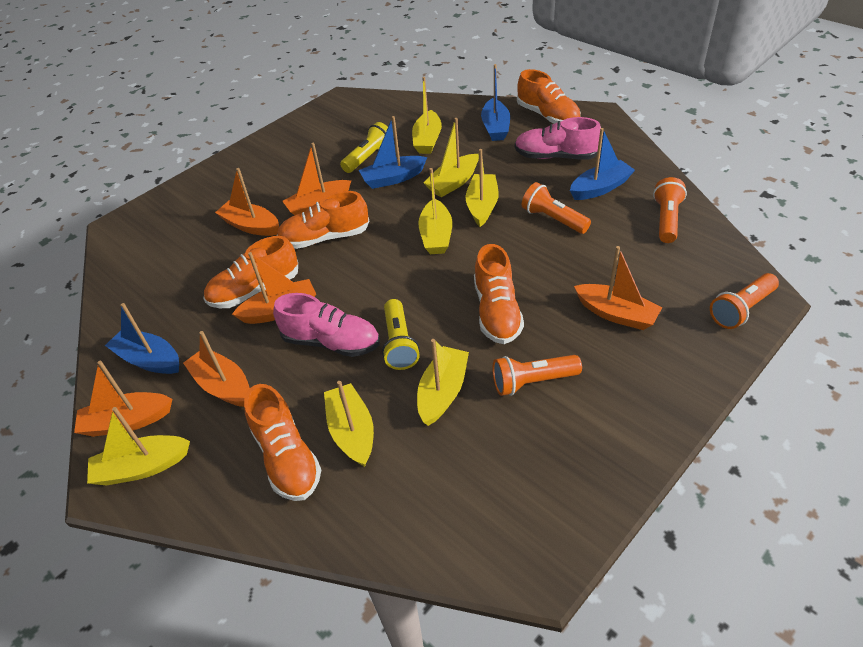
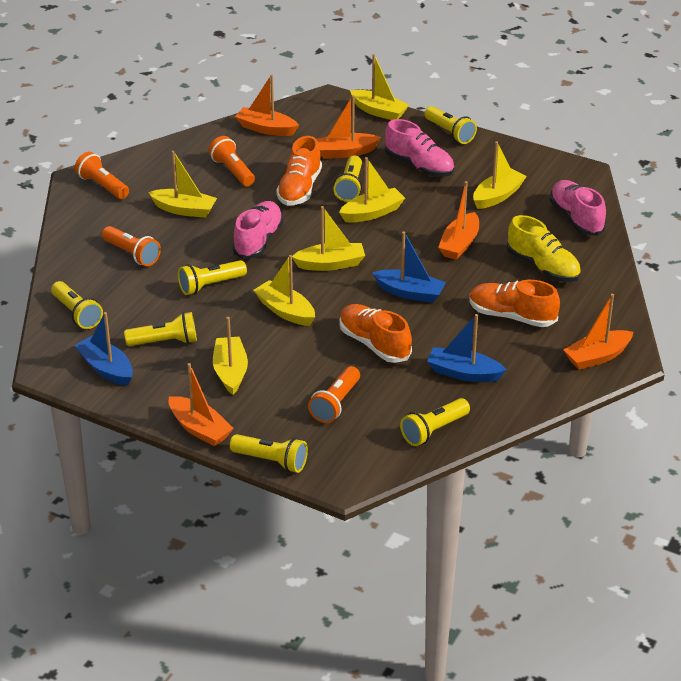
blue boat: [105,303,179,374] [359,116,427,189] [481,64,510,141] [570,128,635,200] = 4 -> [74,312,133,386] [372,232,446,303] [427,314,507,382] = 3
orange boat: [74,361,172,437] [183,331,250,407] [215,168,279,236] [232,252,316,324] [282,143,351,215] [574,246,662,330] = 6 -> [169,363,234,446] [235,74,299,136] [316,95,381,159] [438,181,479,260] [563,294,633,370] = 5
orange shoe: [203,236,298,308] [244,384,321,501] [277,191,369,249] [474,244,524,344] [517,69,581,124] = 5 -> [276,136,322,206] [339,304,412,363] [469,280,560,327] = 3
pink shoe: [273,293,379,357] [515,117,601,160] = 2 -> [232,201,284,259] [385,119,454,177] [549,180,606,236] = 3
yellow flashlight: [340,122,388,173] [382,299,420,370] = 2 -> [51,281,103,329] [124,312,197,346] [178,260,247,295] [230,434,308,473] [333,155,362,202] [400,398,470,446] [424,106,477,144] = 7
yellow shoe: none = 0 -> [507,215,581,282] = 1

